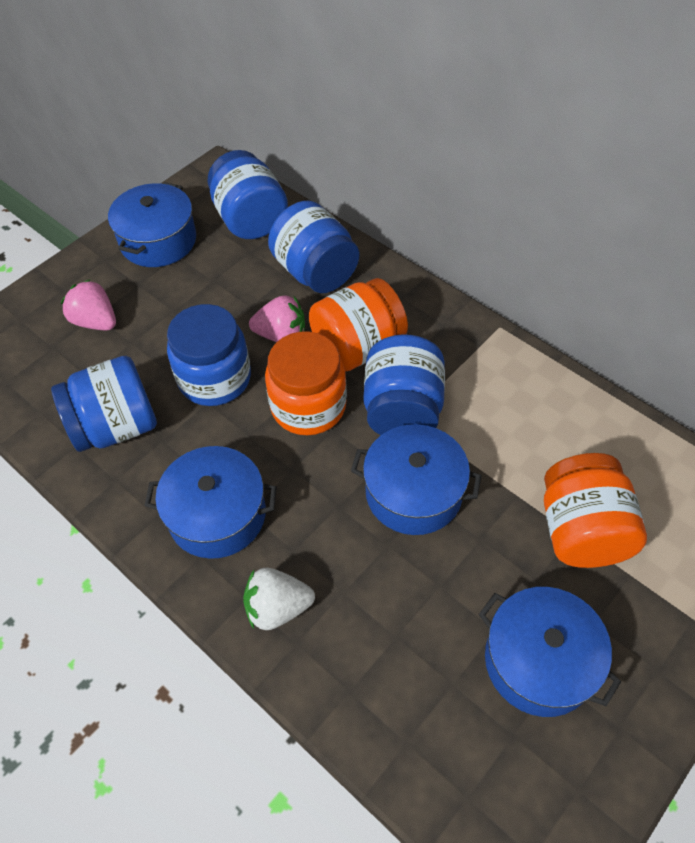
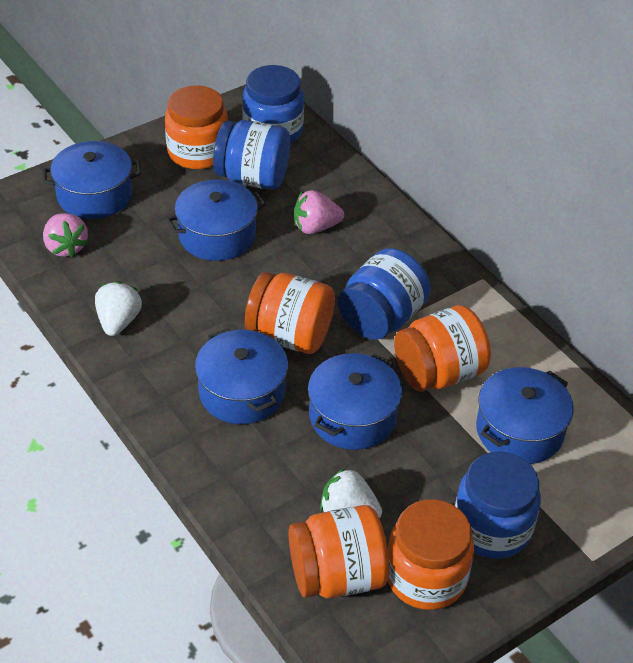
blue jar: [51,356,157,452] [167,304,251,406] [207,150,288,239] [268,201,359,293] [364,334,445,435] = 5 -> [213,120,290,190] [242,65,304,144] [338,248,430,340] [455,451,541,559] = 4
blue pot: [108,182,196,267] [144,446,277,559] [351,424,482,535] [479,587,621,717] = 4 -> [42,141,141,219] [166,180,266,261] [195,328,288,424] [308,353,402,450] [476,367,574,464] = 5
orange jar: [265,331,347,435] [309,278,408,372] [544,453,647,568] = 3 -> [165,85,228,169] [245,272,335,354] [289,505,389,598] [388,499,474,610] [394,305,491,392] = 5
white strawberry: [243,568,315,630] = 1 -> [95,281,142,336] [320,467,382,518] = 2

